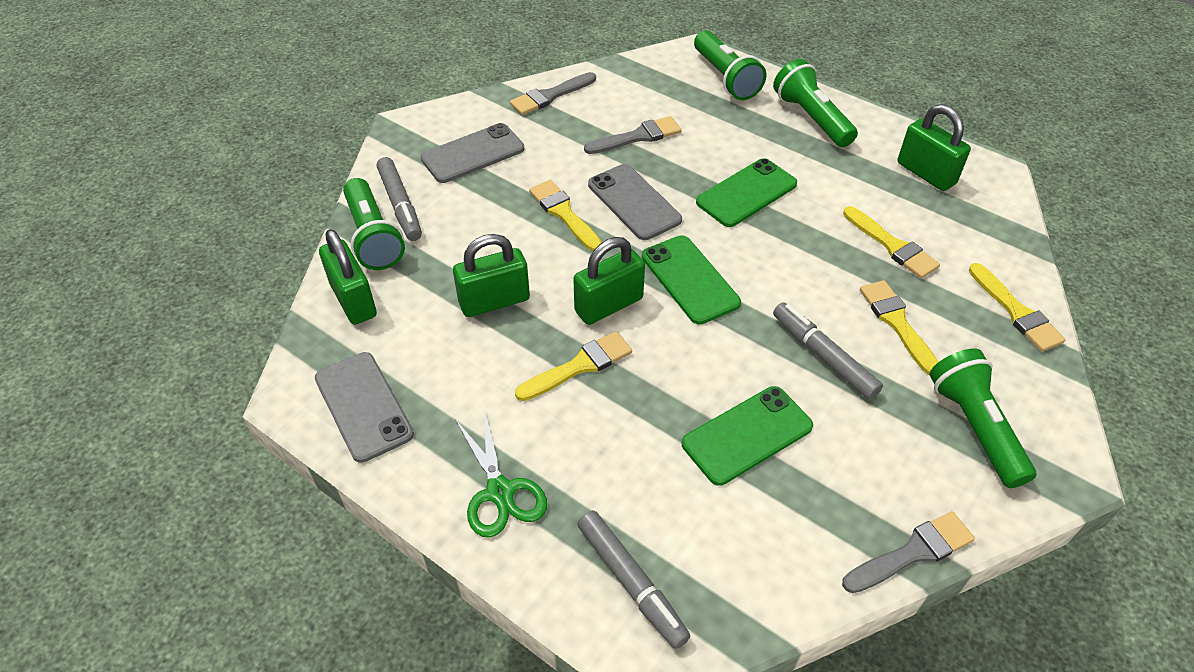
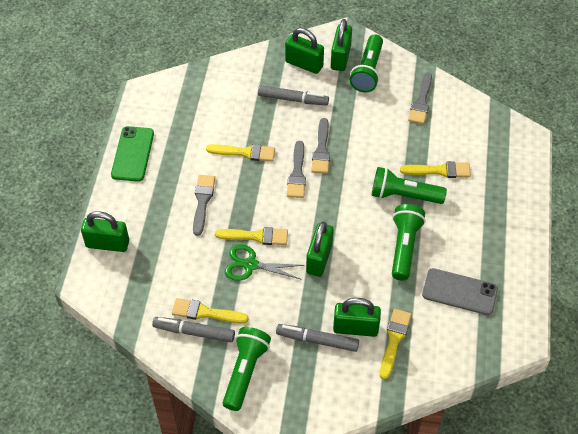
green padlock: [319,229,377,325] [453,234,530,317] [573,237,645,325] [898,104,971,191] = 4 -> [81,211,129,252] [285,28,324,74] [306,222,334,277] [331,19,352,71] [333,298,381,337] = 5
green phone: [642,235,741,325] [682,386,813,486] [696,158,797,227] = 3 -> [111,126,154,182] = 1
grey brush: [510,72,596,115] [584,116,681,154] [842,511,975,593] = 3 -> [193,175,215,236] [287,141,306,198] [311,118,330,174] [408,72,432,124] = 4
grey phone: [315,352,414,463] [421,123,524,183] [588,164,682,240] = 3 -> [422,268,498,315] = 1

